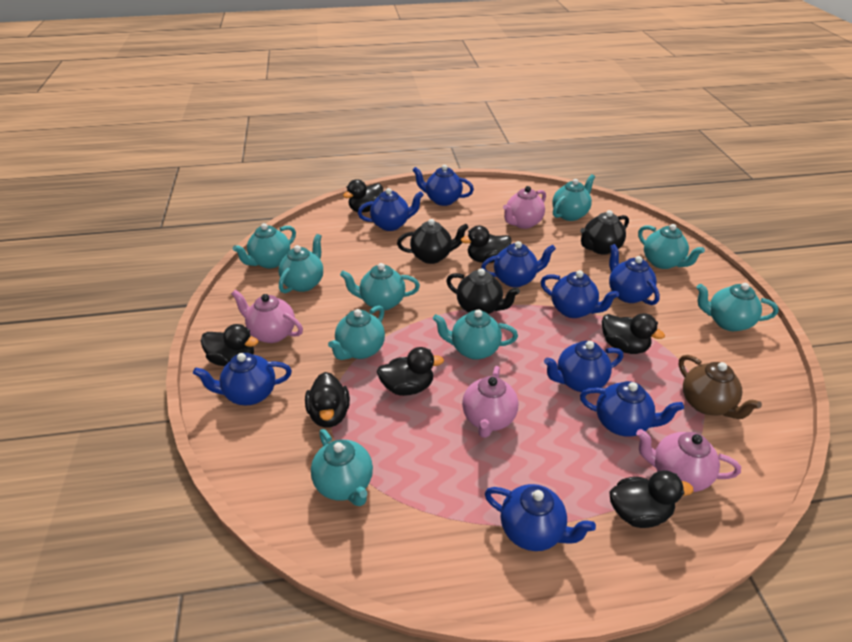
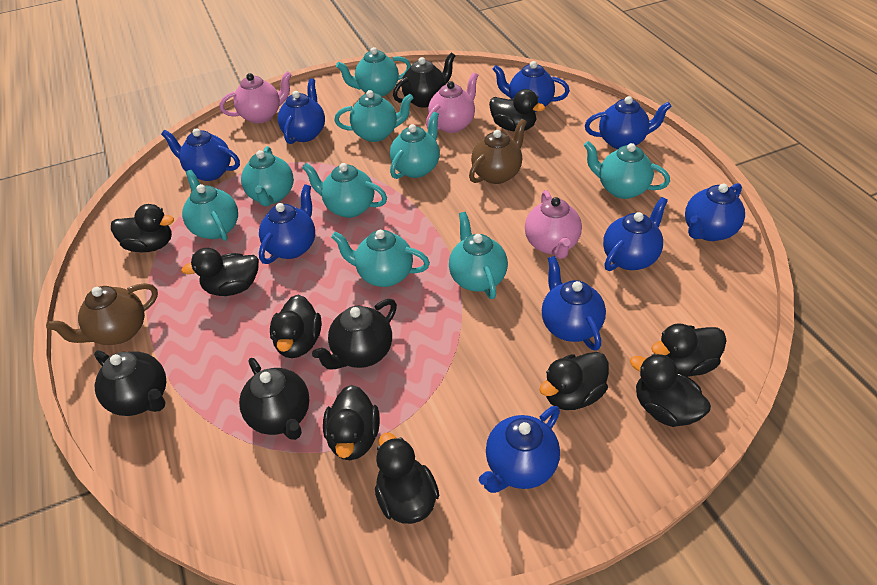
black duck: [201,324,258,366] [305,372,350,428] [343,179,383,213] [377,347,444,396] [461,225,512,263] [602,313,665,354] [609,470,693,528] = 7 -> [111,204,174,252] [181,248,259,296] [270,295,322,358] [323,385,380,460] [375,433,439,524] [489,89,545,131] [539,352,609,410] [630,354,711,427] [651,323,727,376] = 9
black teapot: [397,219,469,264] [446,268,520,314] [580,210,629,255] = 3 -> [94,350,166,416] [239,358,310,440] [312,299,397,370] [393,52,455,108] = 4
brown teapot: [679,355,762,419] = 1 -> [46,283,158,345] [469,119,527,184] = 2
pink teapot: [231,290,303,343] [462,366,518,438] [503,186,546,229] [636,429,741,492] = 4 -> [220,71,292,123] [426,72,478,133] [525,190,582,259] = 3

